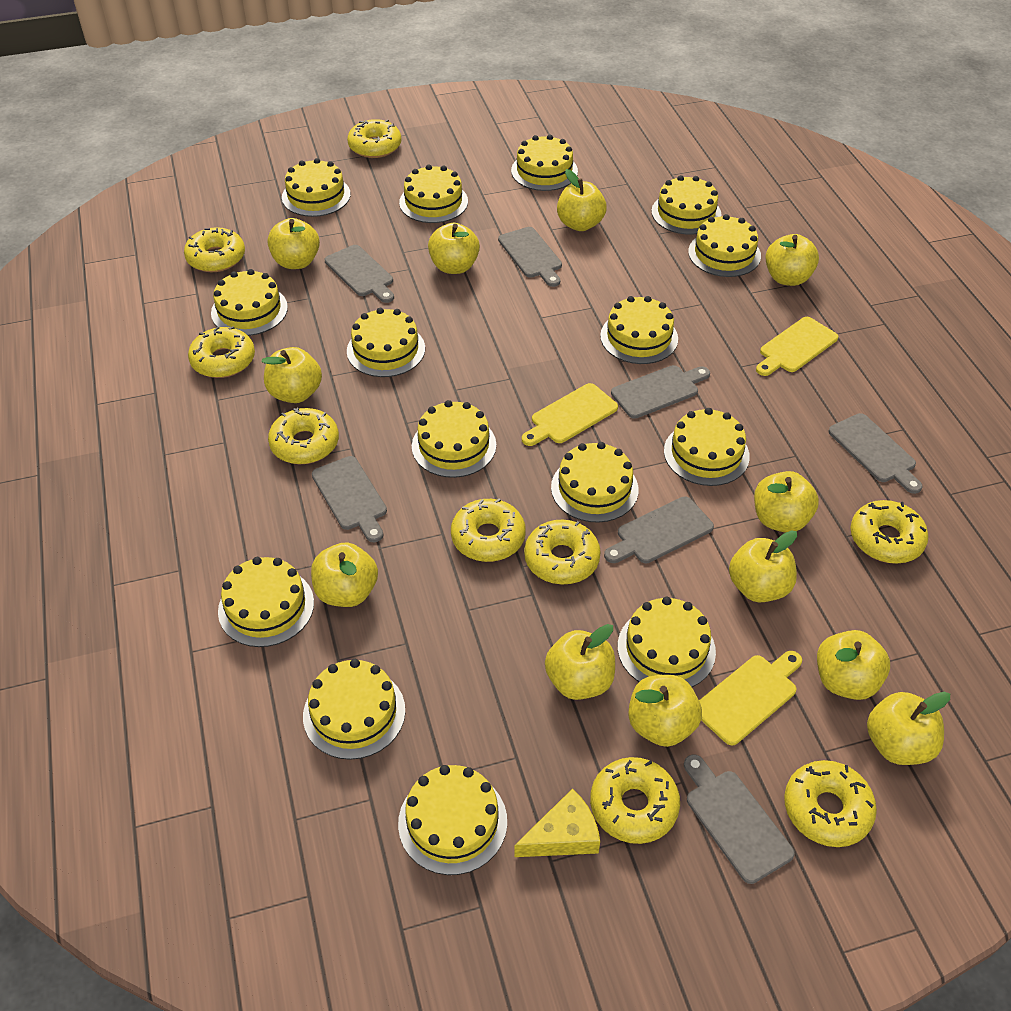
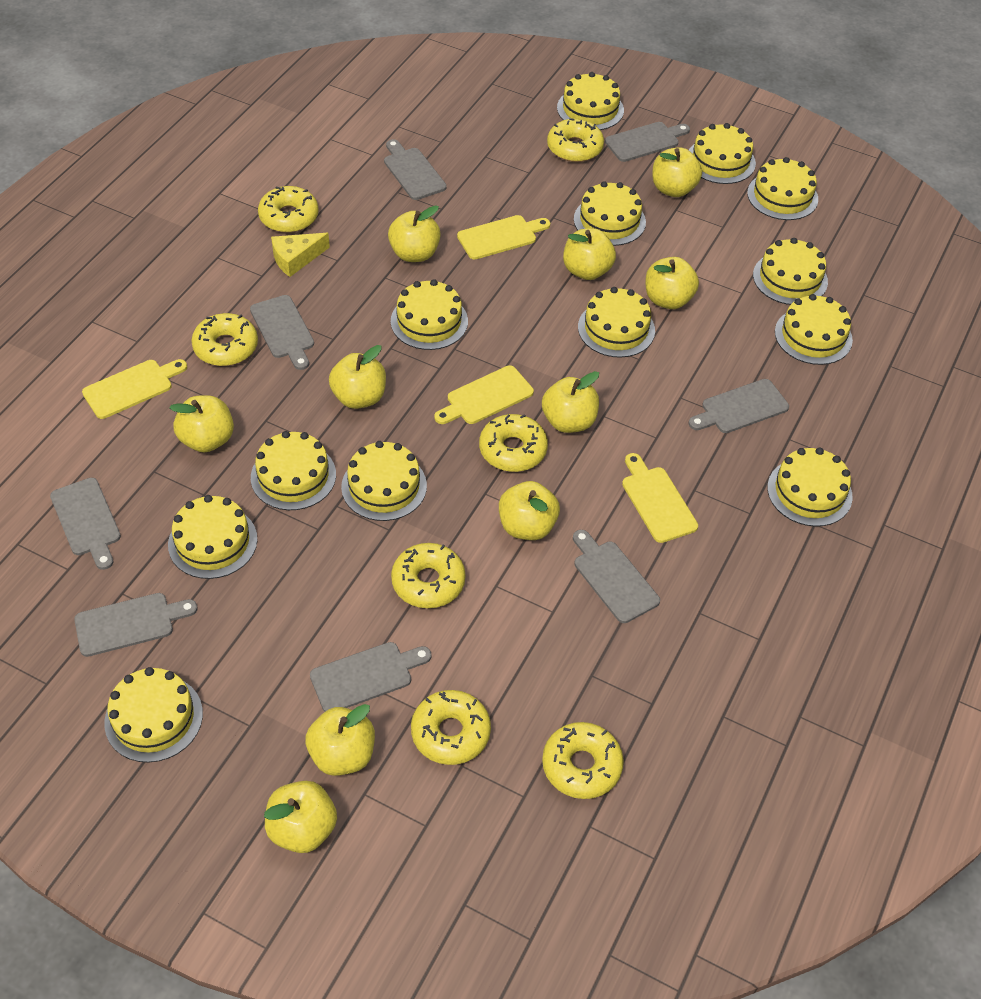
grey cutting board: [312,456,387,542] [325,245,394,303] [498,227,562,287] [604,497,714,563] [611,365,710,419] [684,754,795,884] [828,413,923,494] = 7 -> [50,478,121,570] [74,593,198,657] [250,295,314,370] [310,642,432,712] [384,139,447,200] [573,530,660,623] [605,122,690,162] [689,379,789,433] = 8
yellow apple: [262,347,322,403] [267,218,320,269] [311,543,378,607] [428,223,480,274] [545,624,615,700] [557,169,607,231] [628,675,702,747] [729,530,797,602] [754,471,819,532] [765,234,819,286] [817,630,890,700] [867,692,950,765] = 12 -> [170,395,234,452] [264,781,337,853] [305,704,375,776] [329,345,386,409] [388,205,441,262] [499,481,560,540] [542,371,599,433] [563,228,616,280] [646,257,699,309] [652,147,702,197] = 10
yellow cake: [211,269,288,336] [218,557,314,647] [282,158,351,217] [303,659,405,760] [347,308,425,377] [398,765,507,875] [399,165,468,223] [412,400,496,478] [511,135,578,191] [551,442,639,523] [600,296,678,364] [618,596,716,687] [651,175,721,235] [664,408,750,486] [688,214,761,277] = 15 -> [104,667,203,763] [168,495,257,579] [251,431,336,510] [341,441,427,521] [391,279,468,350] [557,72,624,130] [574,181,646,246] [578,287,655,358] [689,123,756,184] [747,157,818,220] [753,238,828,305] [767,447,853,527] [775,294,853,365] = 13
yellow cutting board: [522,383,618,446] [699,651,802,746] [756,317,838,376] = 3 -> [82,359,187,419] [434,365,534,424] [457,215,550,259] [622,453,698,543] = 4
yellow donut: [184,227,245,272] [188,326,255,378] [268,408,339,464] [347,119,401,158] [451,498,526,562] [524,520,601,584] [590,757,680,844] [784,760,877,847] [850,500,929,564] = 9 -> [191,313,258,366] [258,186,318,233] [391,543,466,608] [411,690,491,765] [479,414,548,472] [542,722,624,799] [547,118,604,162] = 7

